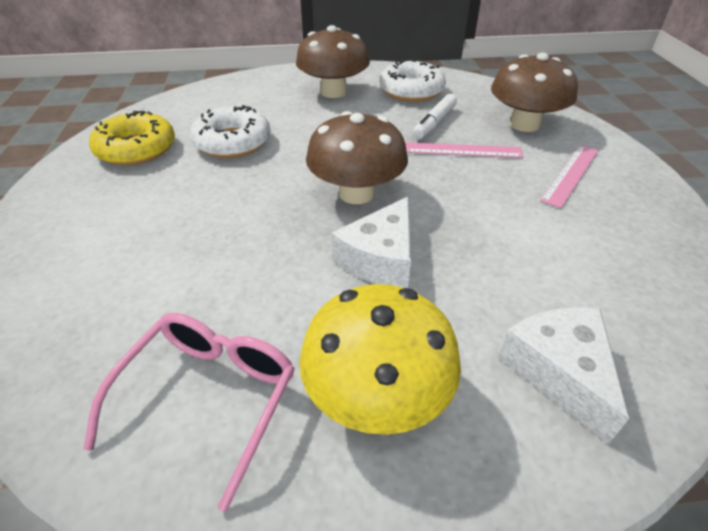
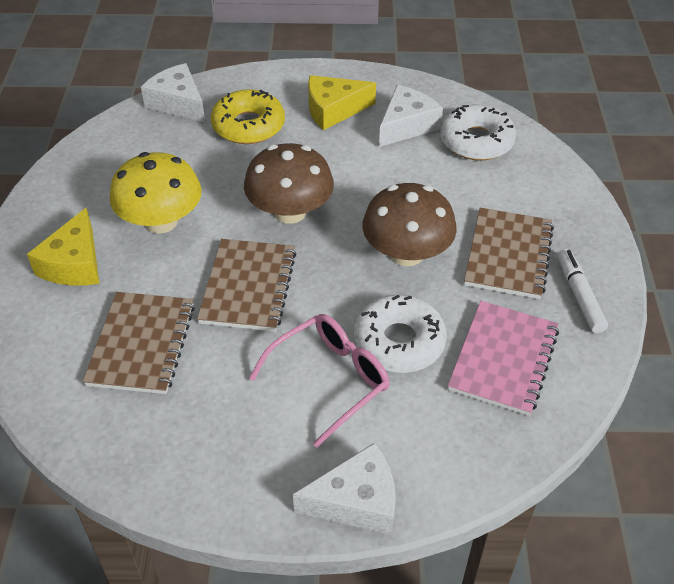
brown mushroom: [296,25,370,98] [306,111,408,204] [491,53,578,132] = 3 -> [244,143,334,224] [362,183,457,266] = 2
brown notebook: none = 0 -> [83,292,195,394] [197,239,296,331] [464,208,554,299] = 3
pink notebook: none = 0 -> [448,301,559,416] = 1
pink ruler: [405,142,524,158] [540,145,599,208] = 2 -> none = 0
white cheese: [331,196,411,288] [498,307,629,444] = 2 -> [141,63,205,122] [293,443,396,535] [379,85,443,147] = 3
yellow cheese: none = 0 -> [27,208,99,285] [308,75,376,130] = 2

